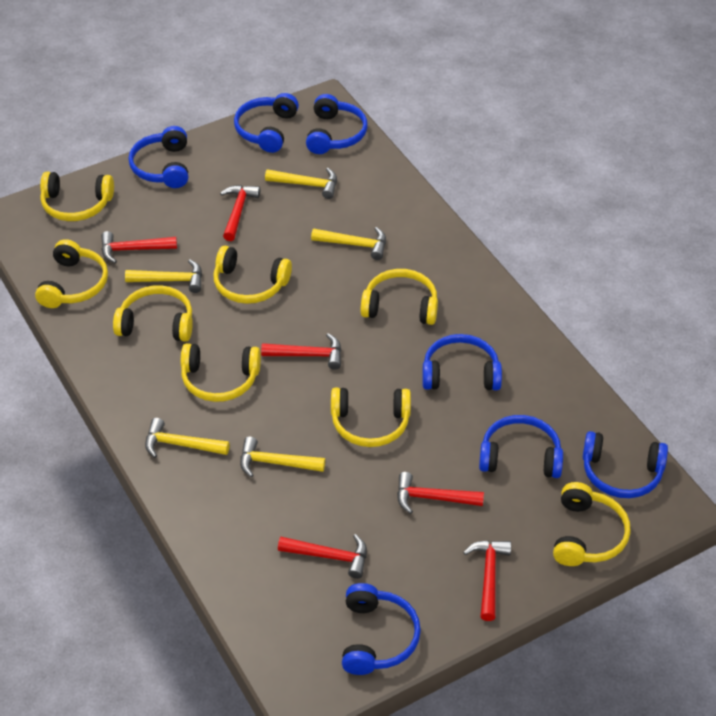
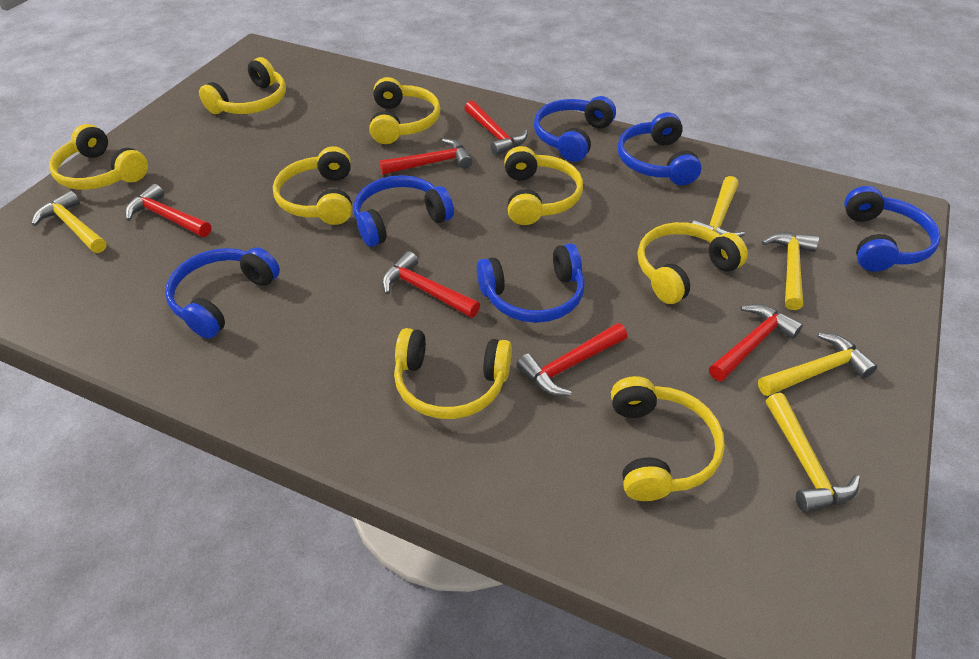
blue headphones: [128,126,188,188] [234,93,299,153] [306,94,367,154] [342,583,421,675] [422,334,502,390] [479,415,563,478] [583,431,668,498] = 7 -> [165,247,280,339] [354,175,454,247] [477,244,585,323] [534,96,616,162] [617,112,702,185] [844,186,941,272] = 6

